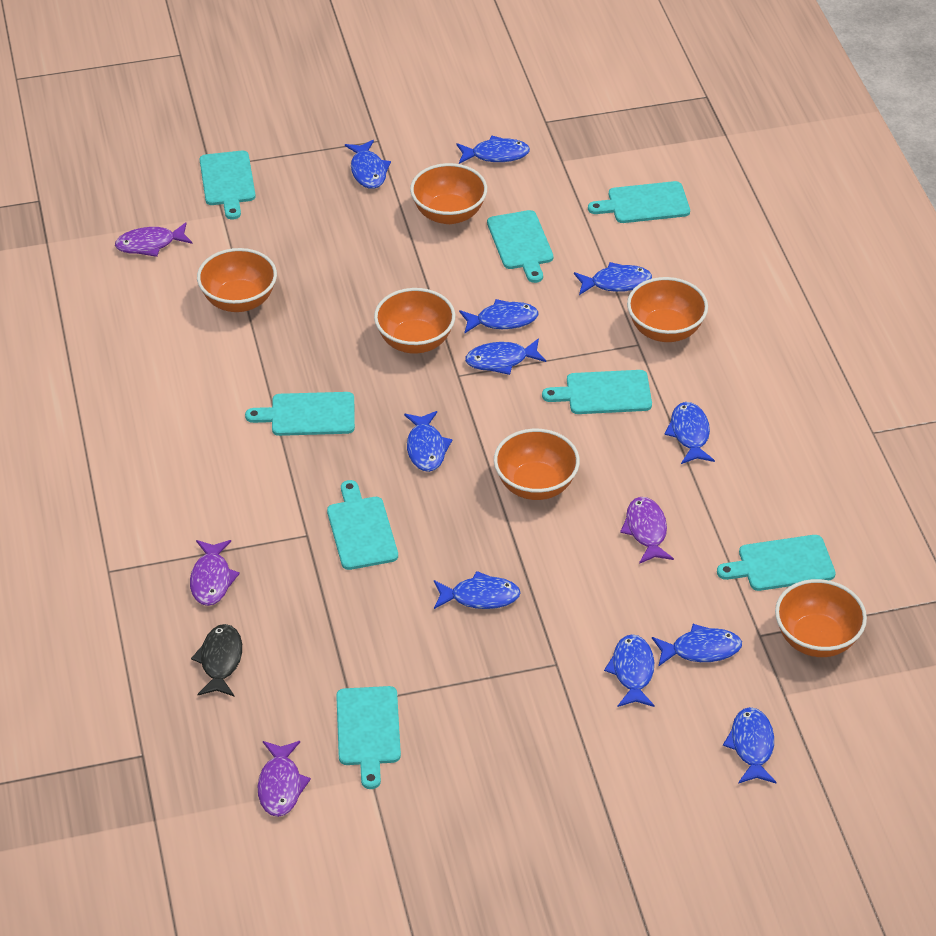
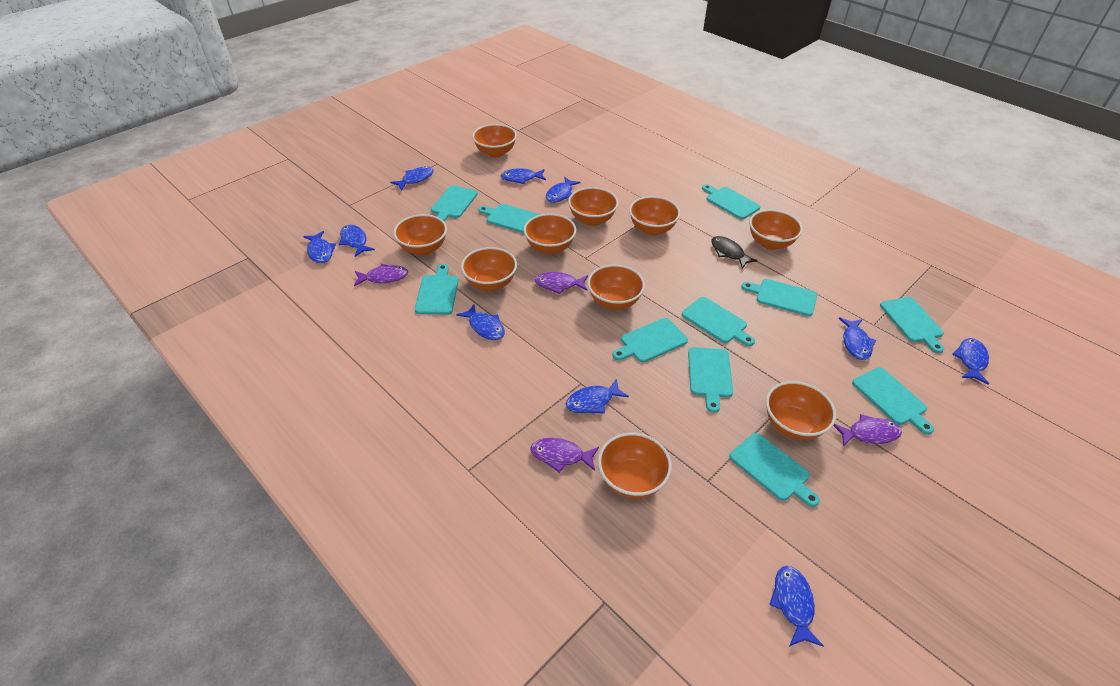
blue fish: [345,140,391,189] [404,411,452,472] [434,571,521,609] [456,136,530,164] [459,299,539,334] [465,338,546,375] [574,262,652,295] [604,634,655,707] [652,624,742,667] [664,402,715,464] [723,707,777,784] = 11 -> [303,231,336,263] [339,225,375,257] [390,166,434,191] [456,304,505,340] [501,168,546,184] [546,177,581,203] [566,378,629,414] [769,566,824,647] [839,317,876,360] [952,338,989,385] = 10
orange bowl: [197,248,277,312] [374,288,455,354] [410,163,487,224] [494,428,580,500] [627,277,708,342] [775,579,867,657] = 6 -> [393,214,447,255] [461,247,517,291] [472,124,517,158] [524,213,576,254] [568,187,618,226] [587,265,645,310] [598,433,672,499] [629,196,680,235] [749,209,803,250] [766,381,836,440] = 10
turquoise cutting board: [200,151,256,220] [245,392,355,436] [327,480,398,570] [336,686,401,789] [487,210,553,283] [542,370,652,414] [588,181,690,223] [717,535,836,591] = 8 -> [415,264,459,315] [431,185,478,222] [478,204,540,233] [612,318,688,363] [682,297,755,346] [688,347,733,413] [702,184,761,220] [729,433,820,507] [741,279,817,316] [852,367,934,435] [880,297,944,354] = 11

